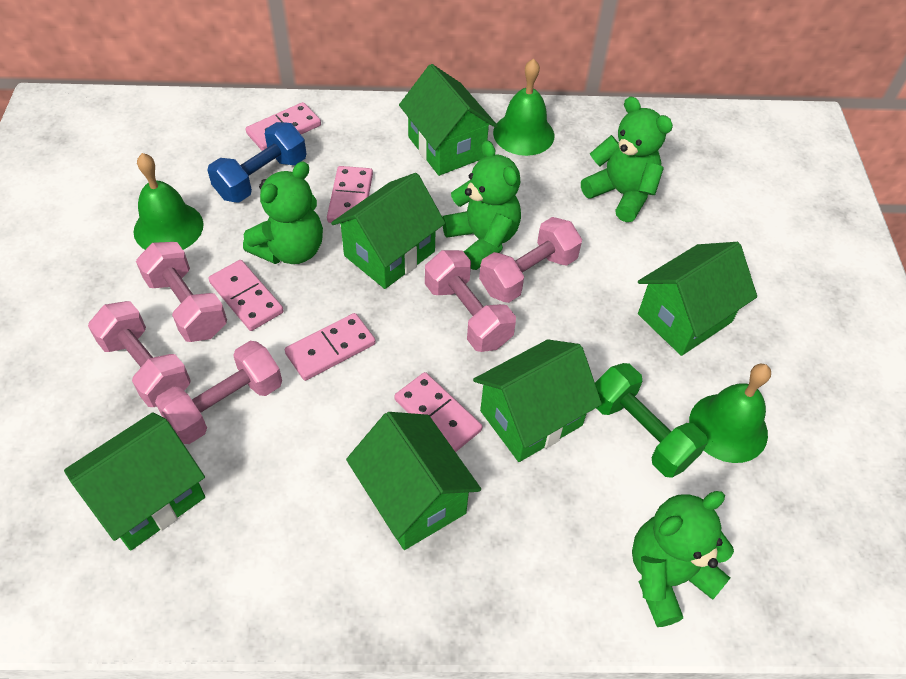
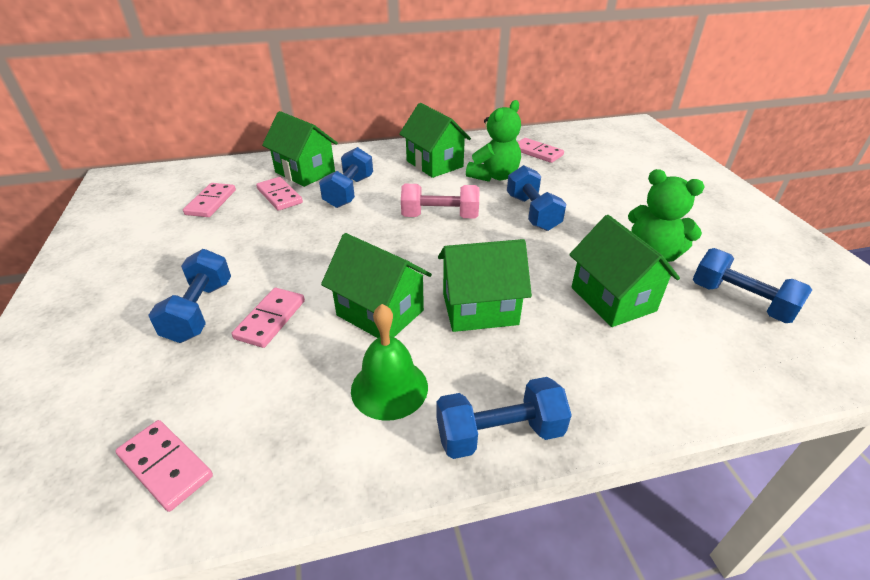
blue dumbbell: [207,122,306,203] = 1 -> [148,249,231,343] [319,147,373,208] [436,377,572,459] [507,165,566,231] [693,248,812,323] = 5
green bell: [133,153,204,250] [493,59,554,156] [689,364,771,463] = 3 -> [351,304,428,421] = 1
green dumbbell: [595,363,708,478] = 1 -> none = 0
green house: [64,412,205,550] [331,173,445,289] [346,412,481,550] [399,64,498,176] [473,339,602,462] [638,242,757,356] = 6 -> [262,111,338,187] [321,233,432,338] [399,103,471,178] [438,239,532,332] [569,215,680,327] = 5
green teddy bear: [243,161,323,264] [442,140,521,270] [581,97,673,222] [632,491,734,627] = 4 -> [466,100,521,182] [628,169,705,262] = 2
pink dumbbell: [88,301,191,407] [136,242,227,342] [155,341,282,444] [425,250,516,352] [479,217,582,303] = 5 -> [401,184,479,219] = 1

